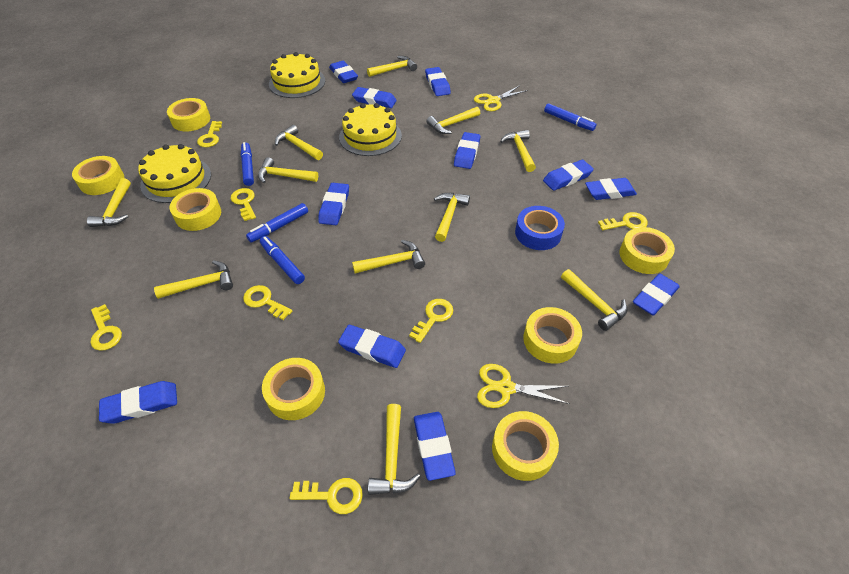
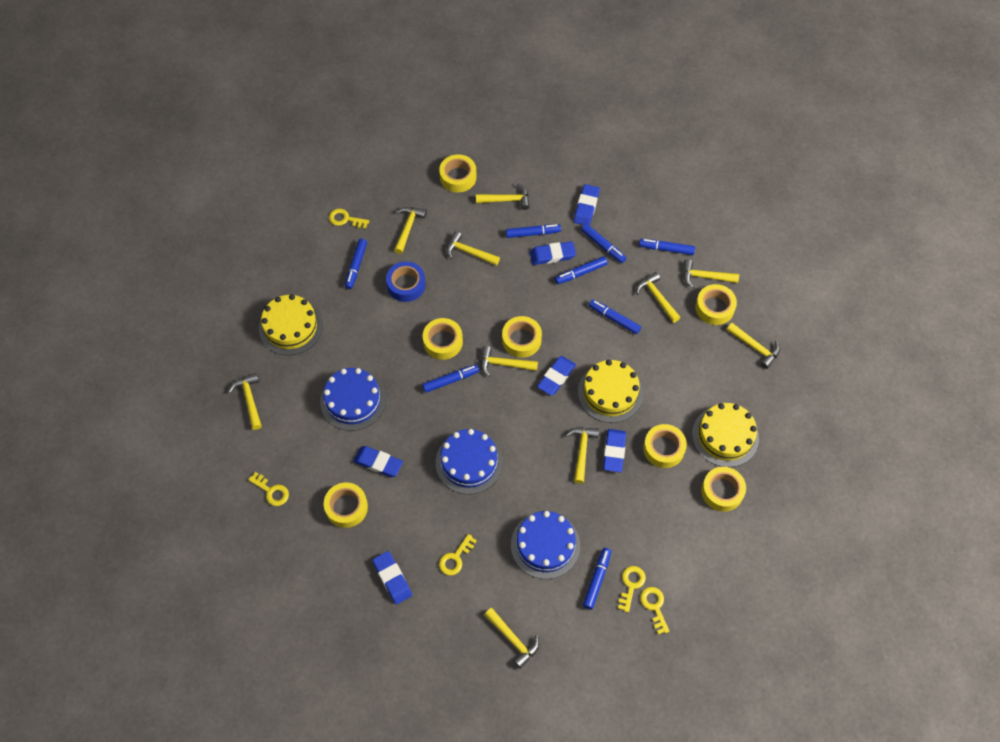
blue cake: none = 0 -> [320,368,386,431] [436,429,503,494] [511,511,580,579] = 3
blue eraser: [99,381,177,424] [318,183,349,225] [329,61,358,83] [338,325,406,368] [352,87,397,108] [414,412,456,481] [425,67,451,96] [454,132,480,169] [543,160,594,191] [585,178,637,200] [633,274,680,315] = 11 -> [353,446,403,477] [372,551,412,604] [530,241,576,265] [537,356,576,396] [574,184,600,225] [603,429,626,472] = 6
blue marker: [241,142,254,186] [246,203,308,242] [260,236,305,284] [544,103,597,131] = 4 -> [345,239,367,289] [422,364,479,393] [506,224,561,238] [555,256,608,284] [581,224,626,263] [583,548,611,609] [589,299,641,334] [639,239,695,255] = 8
yellow hammer: [87,178,131,227] [154,260,233,299] [258,157,318,183] [275,125,323,160] [352,240,425,273] [367,56,417,77] [368,404,420,495] [426,107,480,134] [434,193,470,242] [500,130,536,172] [561,269,627,331] = 11 -> [228,373,262,430] [394,207,427,254] [446,231,500,266] [476,184,530,210] [481,346,538,377] [484,608,539,669] [566,427,599,484] [636,272,680,323] [683,259,739,288] [727,323,780,369] = 10
yellow key: [90,304,122,351] [197,121,222,147] [231,188,256,221] [243,285,293,320] [290,478,363,514] [409,299,453,343] [598,212,648,230] = 7 -> [248,472,289,506] [329,208,369,229] [439,534,477,576] [618,566,646,612] [640,587,669,635] = 5
yellow scissors: [474,85,528,111] [477,364,570,408] = 2 -> none = 0

